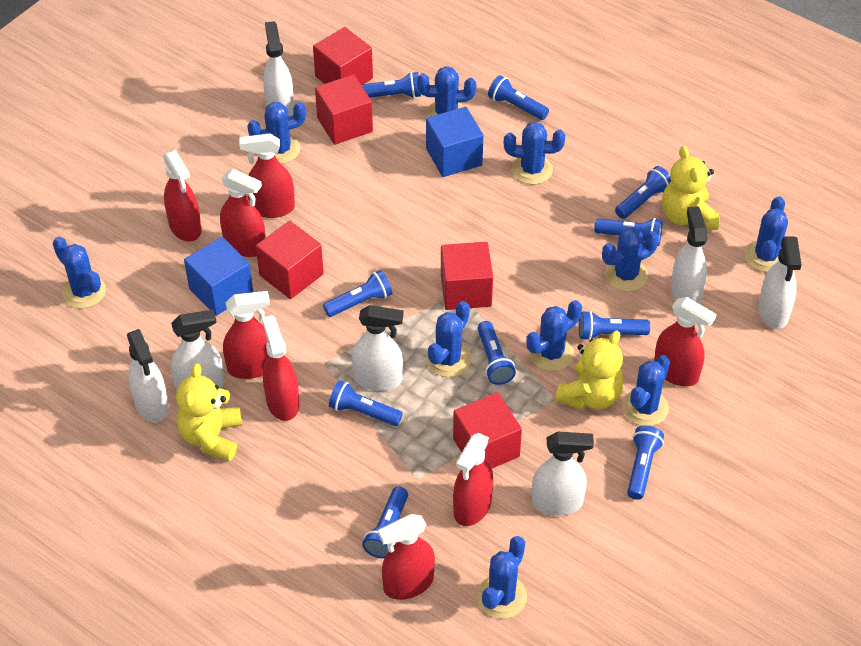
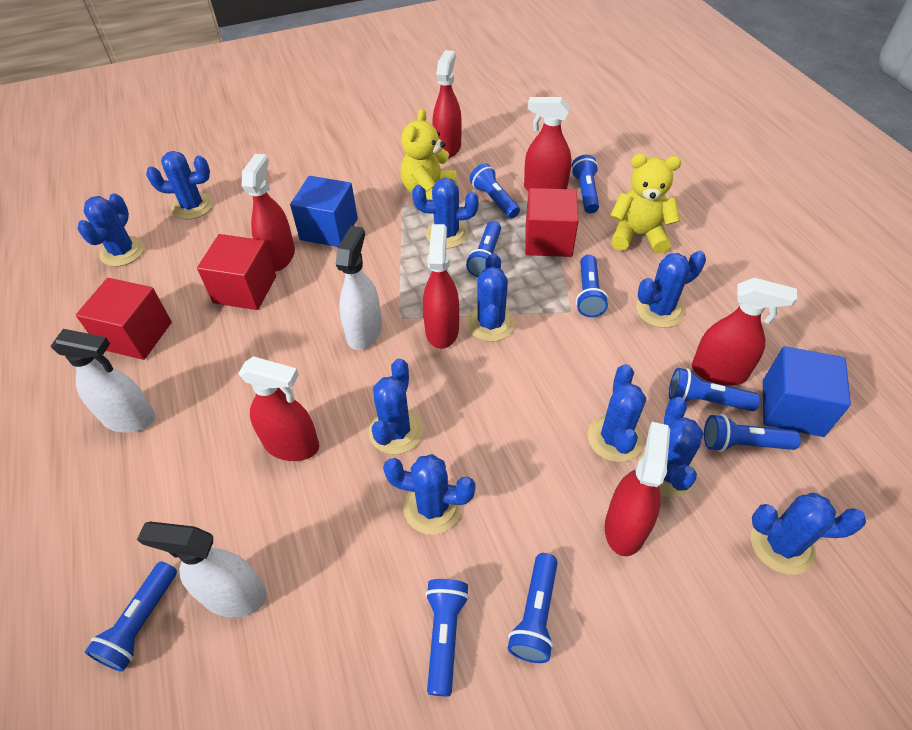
blue flashlight: [323,270,392,317] [329,380,403,426] [362,72,421,98] [362,487,408,558] [478,321,516,385] [488,75,549,120] [579,311,650,340] [594,218,663,246] [615,166,671,219] [627,425,664,500] = 10 -> [85,562,177,672] [425,579,469,696] [466,221,501,277] [470,163,520,218] [508,553,558,663] [571,155,599,214] [576,255,609,317] [669,368,760,411] [704,414,801,452] = 9
red cube: [256,221,324,299] [313,27,373,85] [315,74,373,145] [441,242,493,310] [453,392,522,468] = 5 -> [76,278,172,360] [197,234,276,310] [525,188,579,257] = 3
red spray bottle: [163,150,202,241] [220,169,266,257] [223,291,270,379] [239,133,295,218] [262,315,299,421] [378,514,435,600] [453,433,494,526] [654,297,717,386] = 8 -> [238,356,319,461] [242,154,295,272] [423,224,459,349] [432,50,462,158] [524,97,571,191] [605,422,670,556] [692,278,797,385] = 7
white spray bottle: [127,329,169,423] [171,310,224,391] [263,21,294,117] [352,305,403,391] [532,431,594,516] [671,206,707,304] [758,237,801,329] = 7 -> [51,329,156,433] [137,522,267,617] [335,226,382,350] = 3
yellow teddy bear: [176,363,242,461] [555,331,624,410] [662,146,719,229] = 3 -> [401,109,456,200] [610,154,681,254] = 2

